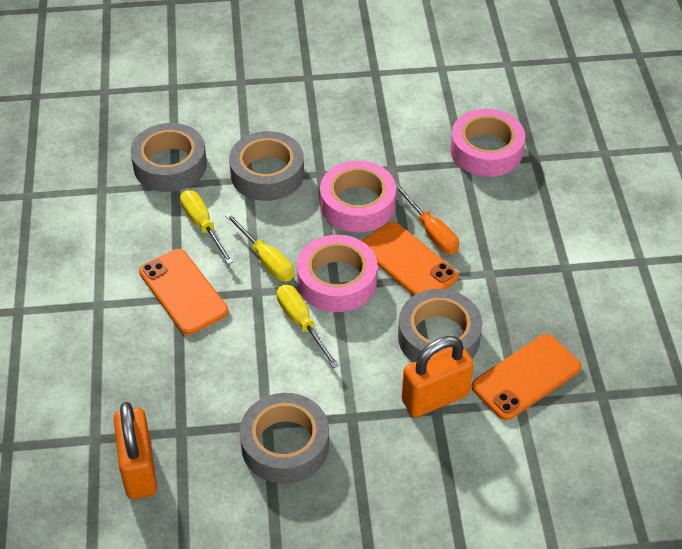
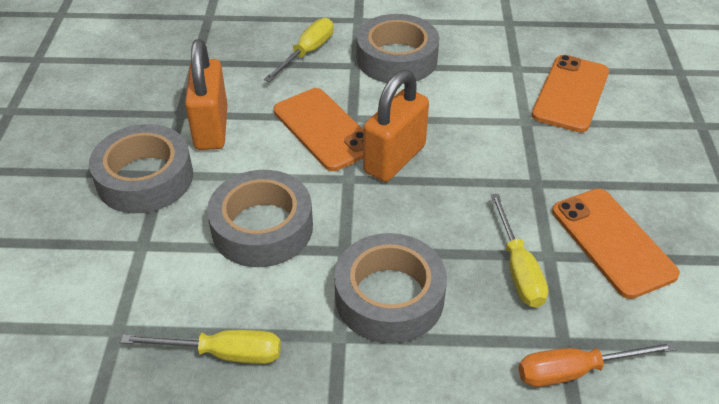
pink tape: [297,235,377,312] [320,161,396,232] [450,109,525,177] = 3 -> none = 0

